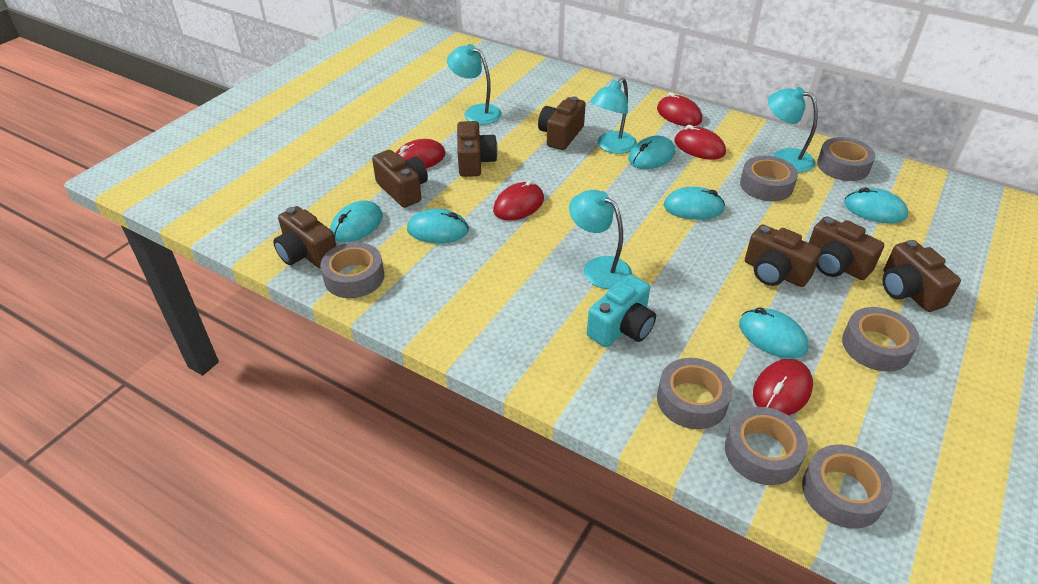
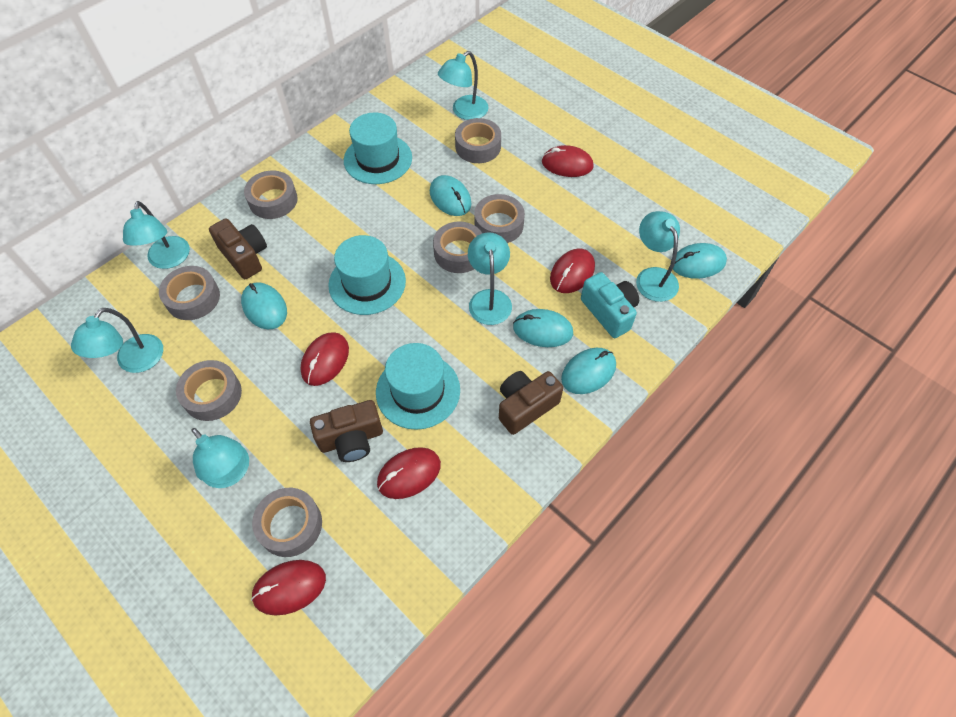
brown camera: [273,206,336,269] [372,150,428,208] [457,121,498,177] [538,96,586,150] [745,225,821,287] [809,216,884,280] [883,240,961,312] = 7 -> [209,218,267,279] [310,400,383,462] [499,371,563,435] = 3
turquoise hat: none = 0 -> [328,235,406,315] [344,112,412,184] [376,343,460,430] = 3
turquoise lamp: [447,44,502,125] [569,190,632,289] [590,78,637,154] [768,87,818,172] = 4 -> [71,308,163,373] [123,201,190,269] [192,428,249,488] [438,51,489,120] [468,233,512,325] [636,211,680,302] = 6
turquoise mouse: [330,200,383,242] [407,209,469,243] [629,136,675,169] [664,187,725,220] [739,307,808,359] [844,187,908,223] = 6 -> [241,282,287,329] [430,175,471,216] [513,309,573,347] [561,348,616,394] [673,243,727,279] = 5

